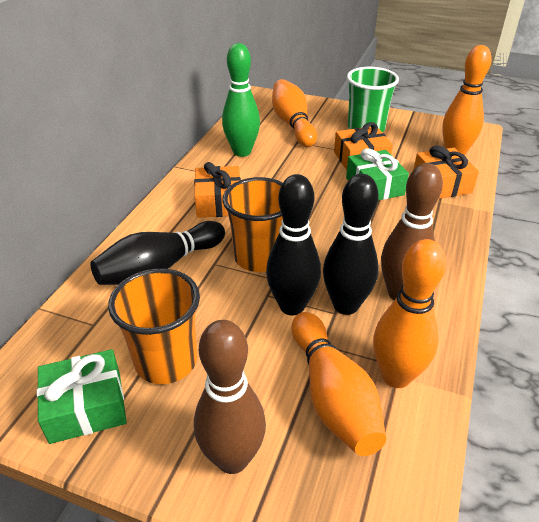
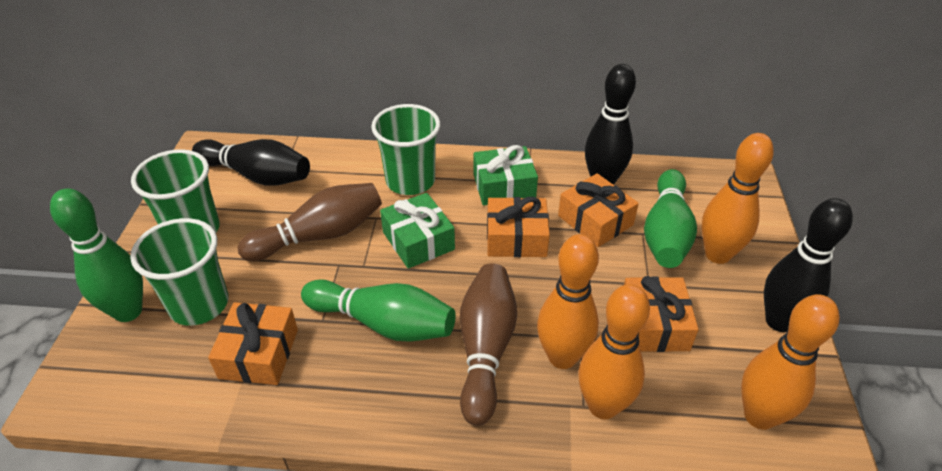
green bowling pin: [222,43,260,157] = 1 -> [50,189,143,322] [301,279,456,342] [644,169,697,268] = 3
green cup: [347,67,399,132] = 1 -> [130,218,229,326] [131,149,220,232] [371,104,441,195] = 3
orange cup: [108,268,200,384] [222,177,283,272] = 2 -> none = 0
orange gift: [194,162,241,218] [334,122,393,170] [414,146,479,199] = 3 -> [208,302,298,385] [487,197,550,257] [558,173,639,247] [624,276,699,352] = 4

